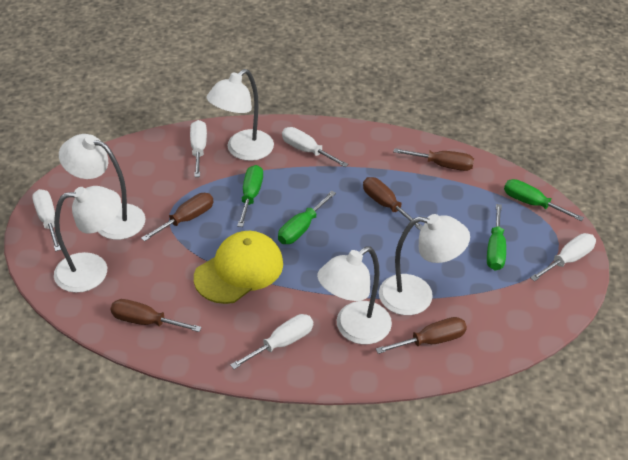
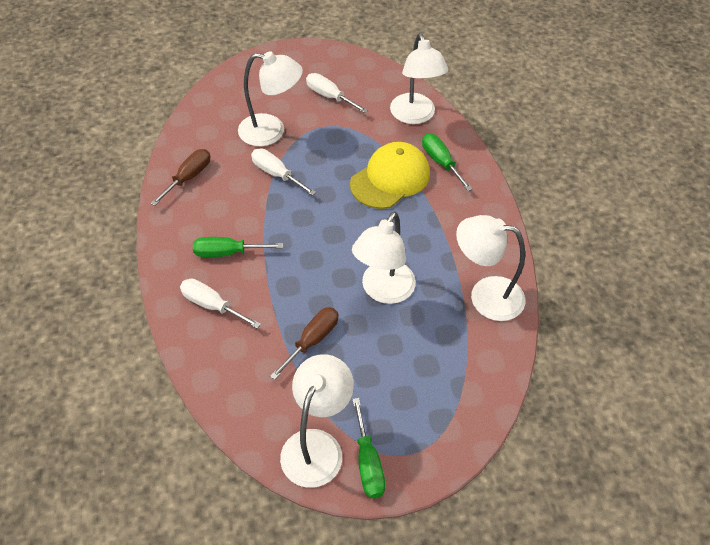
brown screwdriver: [110,299,202,332] [141,193,213,242] [363,177,423,230] [376,317,467,354] [393,148,474,171] = 5 -> [150,149,210,206] [270,307,338,380] = 2
green screwdriver: [237,165,263,227] [278,191,336,244] [487,204,506,270] [504,179,584,221] = 4 -> [193,237,283,257] [352,398,385,498] [422,134,473,191] = 3
white screwdriver: [32,189,61,251] [190,120,207,177] [230,314,313,369] [282,127,348,167] [530,233,596,281] = 5 -> [180,279,261,329] [251,148,316,196] [306,73,368,113] = 3

